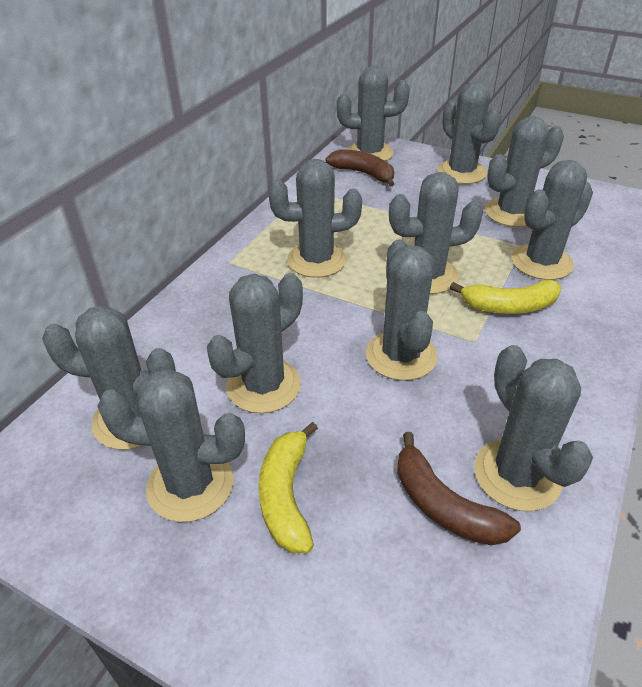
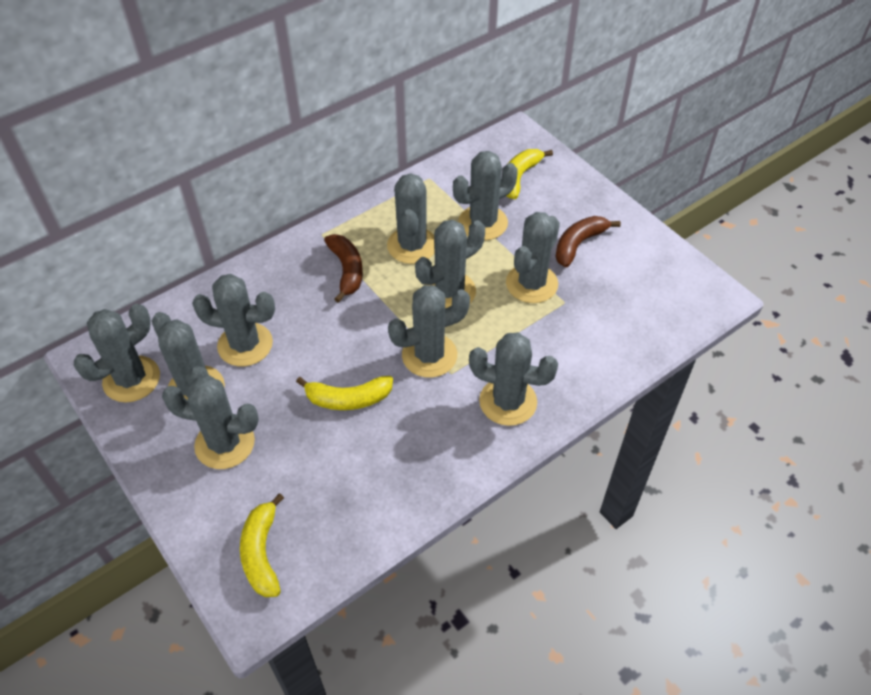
grey cactus: [42,305,176,450] [97,368,245,522] [207,273,303,413] [268,159,362,278] [337,66,410,161] [366,239,438,381] [389,172,483,294] [437,82,502,184] [474,345,593,511] [485,116,564,227] [511,160,593,280] = 11 -> [74,304,160,403] [152,312,225,400] [162,375,259,469] [192,274,275,366] [387,173,435,264] [388,285,470,378] [415,220,485,308] [453,151,518,241] [469,332,558,426] [506,212,560,303] = 10
yellow banana: [259,422,318,553] [450,279,561,314] = 2 -> [240,493,284,597] [296,376,393,410] [506,149,553,199] = 3

